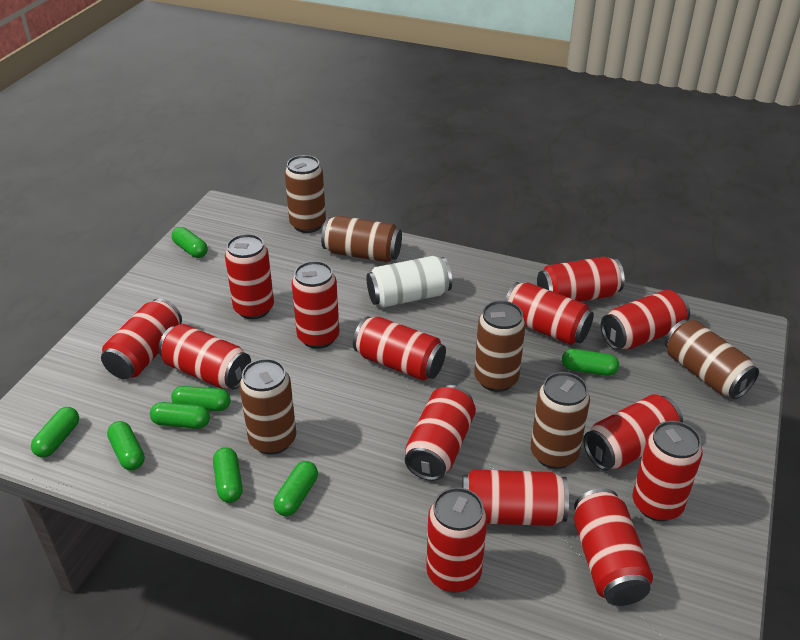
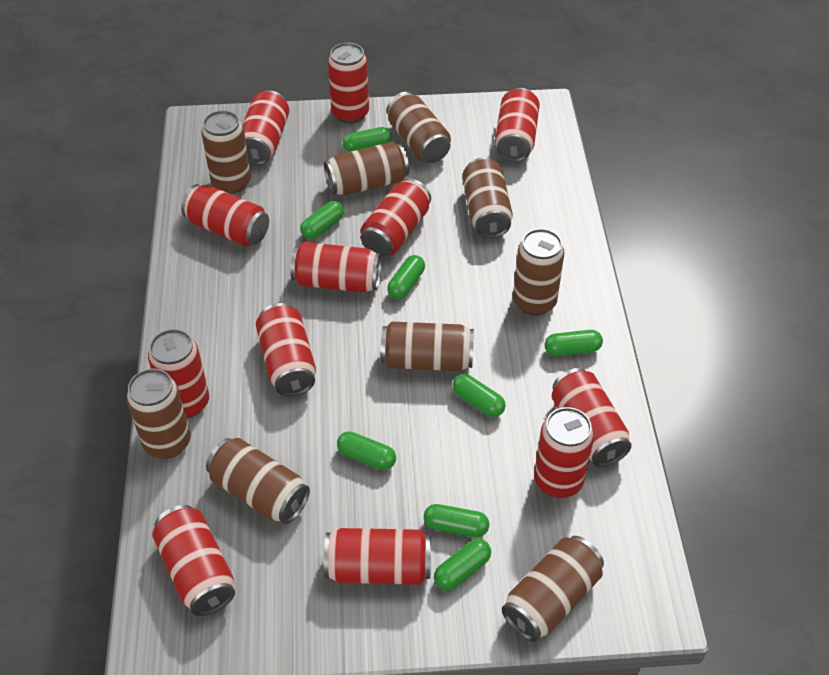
brown can: [239,359,296,455] [285,155,326,233] [321,216,402,263] [474,301,526,392] [531,372,590,469] [665,320,759,399] = 6 -> [126,369,191,459] [201,110,251,194] [206,438,310,524] [324,142,409,196] [381,322,474,371] [387,92,451,163] [462,157,513,238] [502,536,604,642] [513,229,565,315] = 9
red can: [101,298,182,379] [158,324,251,389] [225,234,274,319] [292,261,339,349] [353,316,446,381] [405,385,476,481] [426,487,487,593] [462,469,569,526] [505,282,594,345] [537,256,625,302] [574,488,653,606] [583,394,683,471] [601,290,690,350] [633,421,703,521] = 14 -> [148,329,209,418] [152,505,235,616] [181,184,269,246] [242,90,289,165] [256,303,316,397] [290,242,382,293] [324,528,431,585] [328,43,369,123] [361,178,431,257] [495,88,540,162] [534,407,594,498] [552,368,632,467] = 12
white can: [367,256,452,308] = 1 -> none = 0

